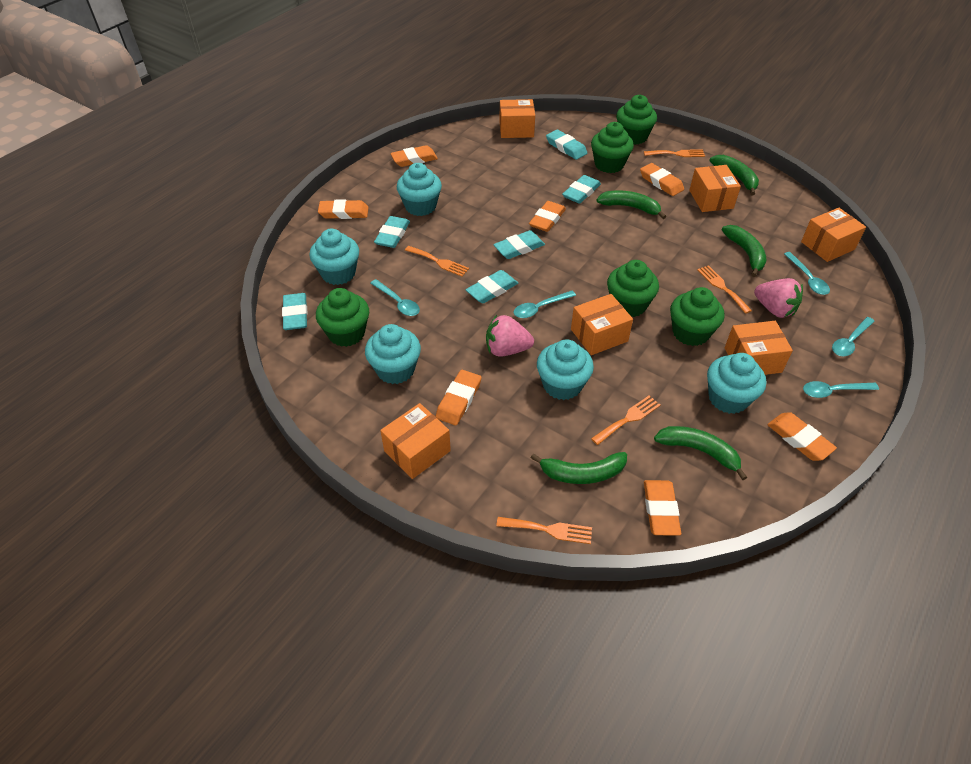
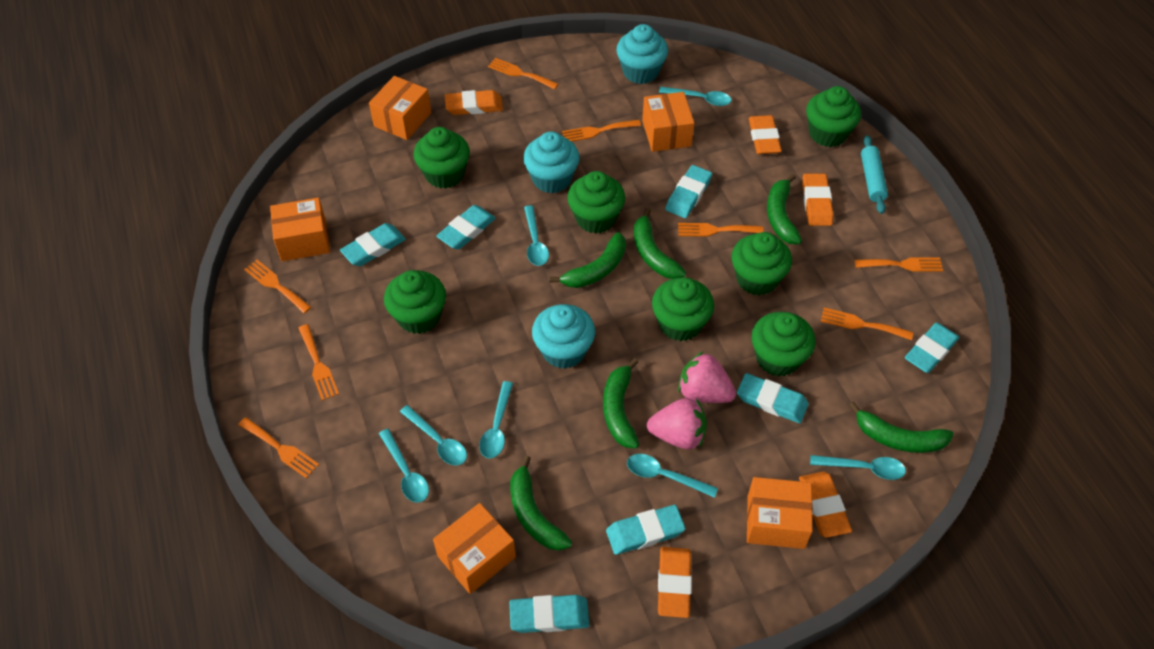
green banana: [531,452,627,484] [596,190,666,219] [654,426,747,481] [710,155,759,196] [722,225,767,277] = 5 -> [510,456,572,551] [550,232,626,288] [603,358,639,449] [634,208,686,279] [767,174,802,244] [849,402,954,453] = 6
green cupcake: [316,288,369,347] [591,122,634,173] [607,260,659,317] [616,95,657,145] [670,287,725,346] = 5 -> [384,270,446,334] [414,127,470,189] [567,171,625,234] [652,277,714,341] [732,232,792,295] [751,312,816,376] [806,86,861,147] = 7
orange box: [380,403,451,479] [499,99,535,138] [571,294,633,355] [689,165,741,212] [725,321,793,375] [801,208,866,262] = 6 -> [270,197,330,261] [369,76,431,140] [433,503,516,594] [642,92,694,152] [747,477,813,549] = 5
orange eraser: [318,199,369,219] [390,145,438,167] [436,370,481,425] [529,201,566,232] [640,163,684,196] [644,480,681,536] [767,412,837,461] = 7 -> [445,90,503,115] [658,547,692,618] [749,115,782,154] [799,472,852,538] [802,173,834,226] = 5
orange fork: [405,246,469,277] [496,517,592,544] [591,395,660,445] [644,149,705,157] [697,265,752,314] = 5 -> [238,417,319,478] [244,260,311,313] [299,324,339,401] [488,58,559,89] [562,120,641,142] [678,223,763,237] [821,307,913,340] [855,257,943,272] = 8
turquoise cupcake: [309,229,359,285] [365,324,421,384] [397,163,442,216] [537,339,594,400] [707,353,766,414] = 5 -> [523,131,580,193] [532,304,595,369] [616,24,668,84] = 3
turquoise eraser: [282,293,307,330] [374,216,410,248] [466,270,518,303] [493,230,545,259] [546,129,587,160] [562,175,601,204] = 6 -> [340,223,406,266] [436,205,496,249] [509,595,589,633] [606,505,685,555] [665,165,712,218] [737,373,809,423] [905,322,960,373] = 7
turquoise rolling pin: none = 0 -> [861,135,888,214] = 1
turquoise spoon: [370,279,420,316] [514,291,576,318] [784,252,830,295] [803,381,879,398] [832,317,875,356] = 5 -> [379,429,429,503] [400,405,467,466] [479,381,513,458] [524,205,549,266] [627,454,718,498] [659,87,731,106] [810,455,906,480] = 7

